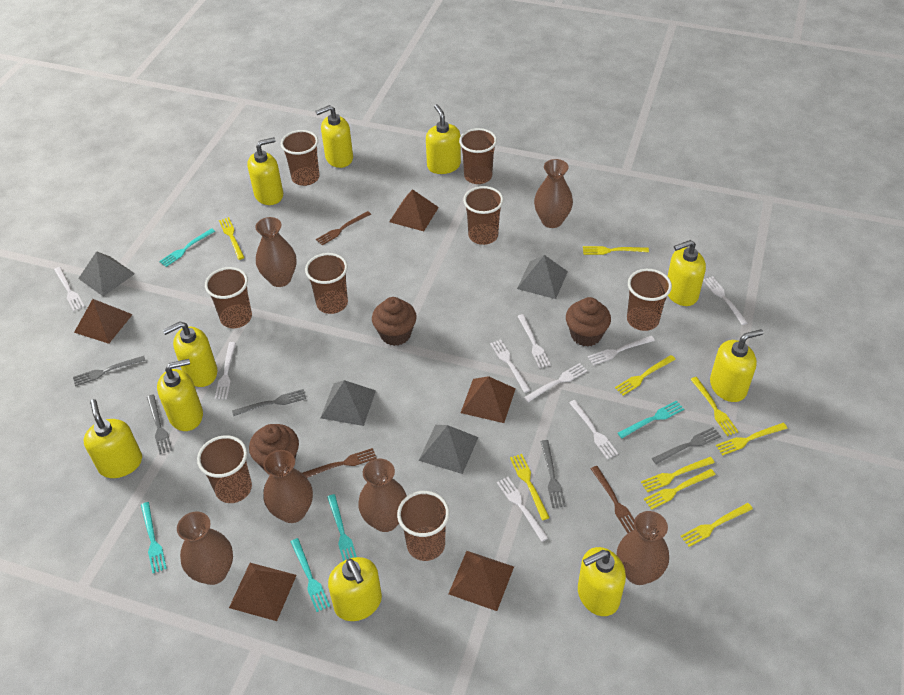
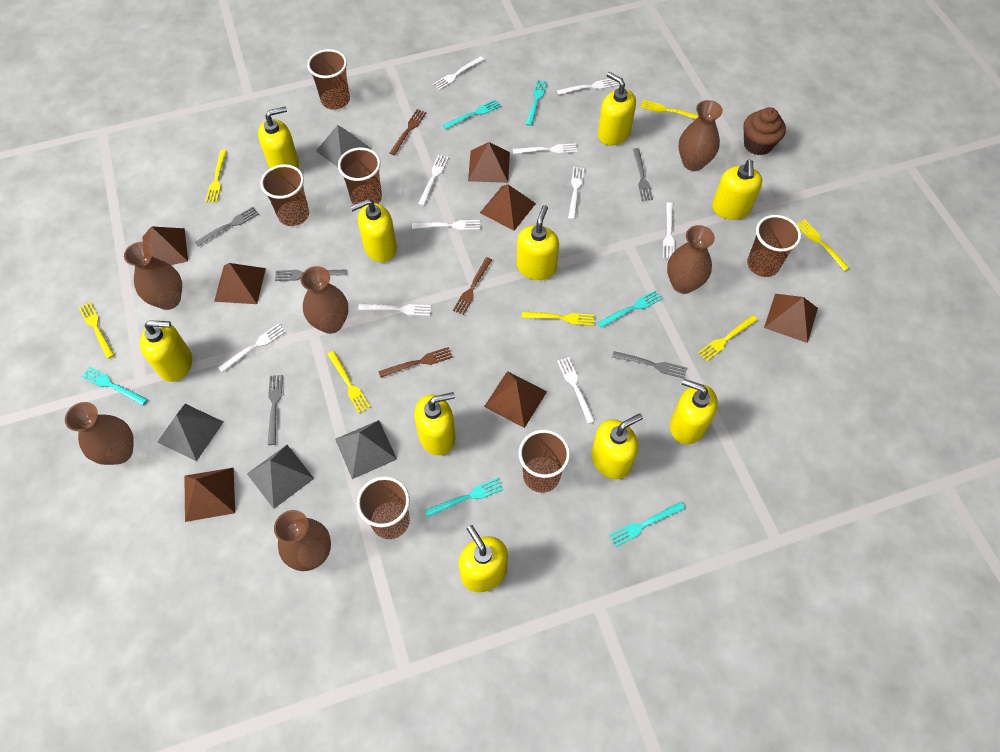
brown cup: [197,435,252,503] [205,267,252,328] [281,130,320,186] [305,253,348,314] [397,491,449,561] [459,128,497,184] [463,186,504,245] [627,269,672,331] = 8 -> [260,164,309,226] [307,49,350,110] [338,147,382,205] [357,476,410,539] [519,430,570,493] [747,215,801,277] = 6
brown cupcake: [249,424,299,471] [372,297,417,346] [566,297,611,347] = 3 -> [744,107,786,155] = 1
brown pyramid: [74,299,133,344] [229,563,297,621] [389,189,439,231] [448,551,514,611] [461,376,516,423] = 5 -> [142,226,188,265] [184,467,235,522] [214,263,266,304] [468,142,510,183] [480,185,536,231] [484,371,547,428] [764,294,818,343] = 7
turquoise fork: [141,502,167,573] [159,228,215,267] [290,538,330,612] [327,494,357,561] [618,400,684,438] = 5 -> [81,367,148,406] [424,478,503,518] [443,100,501,129] [526,80,548,126] [597,290,662,328] [609,502,685,547] = 6
white fork: [54,267,85,311] [215,342,236,399] [490,339,531,393] [497,477,548,542] [517,314,551,368] [524,363,587,402] [569,400,618,459] [588,336,655,365] [703,276,748,325] = 9 -> [218,323,286,372] [358,304,431,316] [412,220,480,230] [418,155,449,206] [432,56,485,90] [513,143,578,154] [557,79,618,95] [557,357,595,424] [568,167,584,220] [663,202,675,259] = 10
yellow fork: [219,217,245,260] [510,454,550,520] [583,246,649,255] [615,355,676,396] [641,457,715,492] [644,469,715,510] [681,503,753,547] [690,377,739,436] [716,423,788,455] = 9 -> [79,302,114,359] [206,150,227,202] [327,351,370,413] [522,311,594,326] [640,100,699,119] [698,315,758,361] [797,219,850,271] = 7

